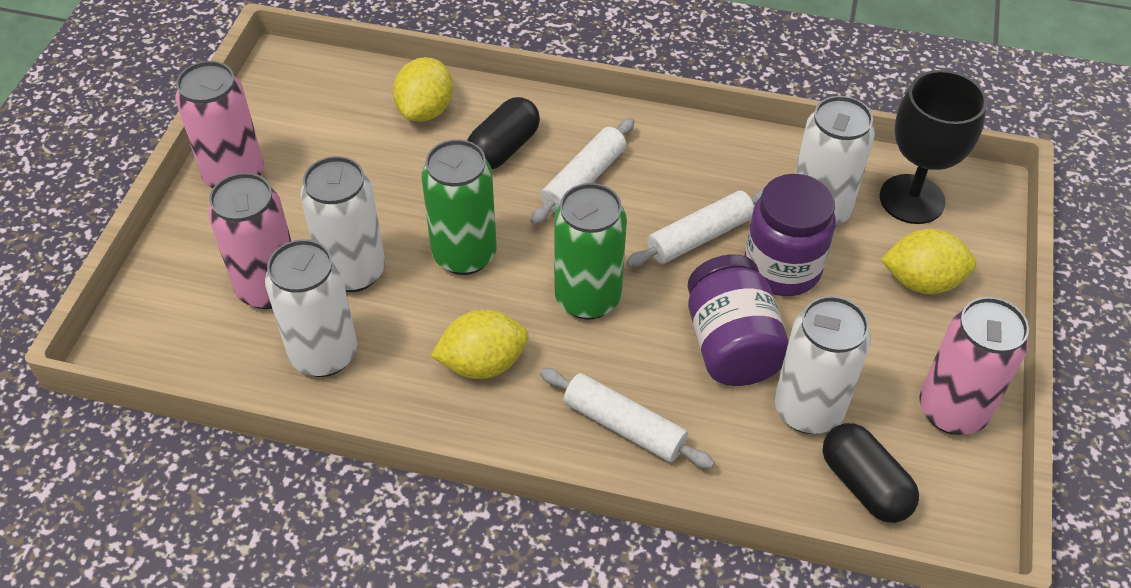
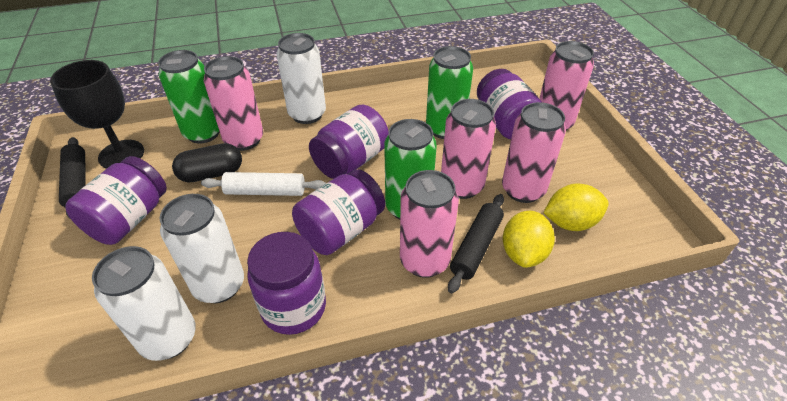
black capsule: [467,97,540,169] [823,423,919,523] = 2 -> [172,143,242,183] = 1
black rolling pin: none = 0 -> [59,137,86,218] [448,194,504,294] = 2
green can: [422,139,497,275] [554,183,627,320] = 2 -> [158,50,220,144] [384,119,437,220] [426,46,473,139] = 3
pink can: [175,61,264,188] [208,173,291,309] [919,297,1029,435] = 3 -> [204,56,263,151] [400,170,459,278] [441,99,496,199] [502,102,566,203] [539,41,594,131] = 5
purple jar: [688,254,789,386] [745,174,836,296] = 2 -> [65,156,167,245] [247,232,326,335] [292,169,385,255] [309,105,388,179] [477,69,542,139] = 5
white can: [265,239,357,377] [300,156,385,292] [774,296,871,434] [795,96,875,227] = 4 -> [92,246,196,361] [159,194,244,303] [276,33,326,124] = 3
white rolling pin: [530,118,635,225] [540,368,715,469] [626,188,764,267] = 3 -> [201,172,326,196] = 1
yellow lemon: [393,57,453,122] [431,310,529,379] [881,229,977,294] = 3 -> [503,211,555,268] [543,183,609,231] = 2

